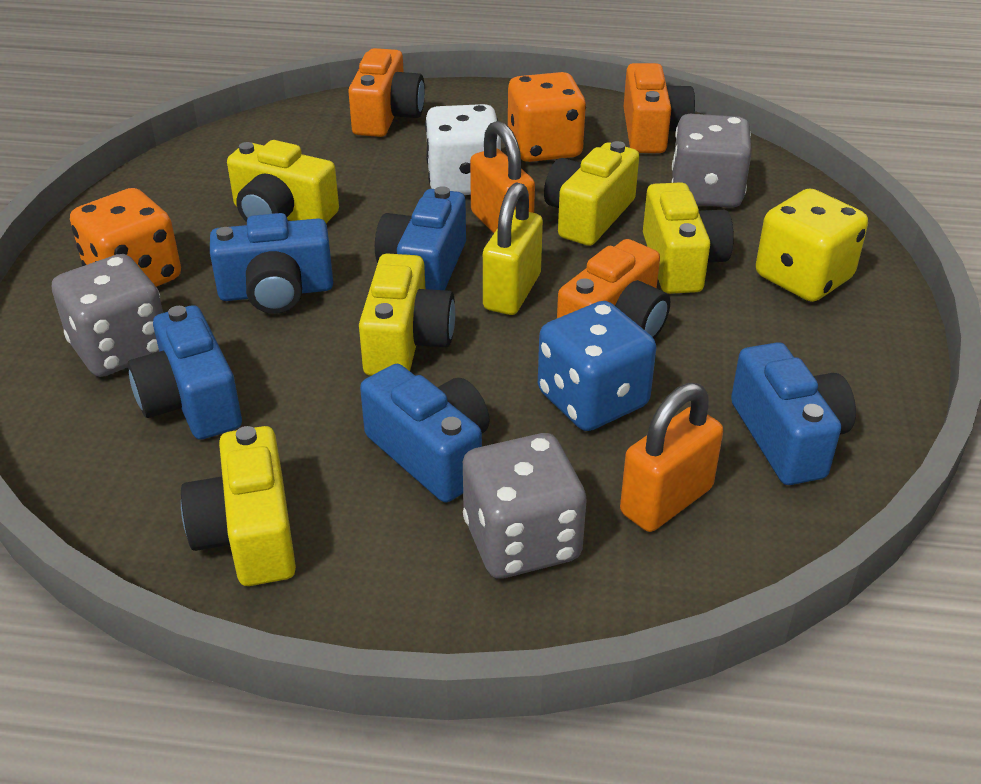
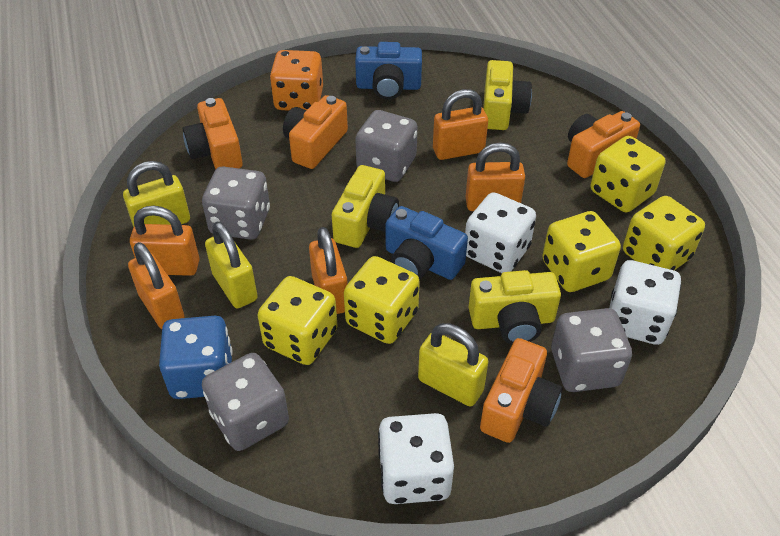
blue camera: [128,305,242,440] [210,213,333,314] [360,364,490,502] [375,186,466,290] [731,342,856,485] = 5 -> [355,42,422,100] [385,206,468,280] = 2
grey dice: [52,254,163,377] [463,433,587,579] [671,114,752,208] = 3 -> [202,166,270,240] [202,353,289,451] [355,110,417,182] [551,308,632,392] = 4
orange camera: [348,48,425,137] [557,239,670,339] [623,63,695,153] = 3 -> [183,98,243,169] [283,95,348,169] [480,338,562,443] [567,111,640,178] = 4
orange dice: [70,188,181,287] [508,72,586,162] = 2 -> [270,50,323,111] = 1
orange padlock: [470,121,535,233] [620,383,723,532] = 2 -> [128,242,185,329] [130,206,199,276] [309,227,348,314] [433,89,488,160] [466,142,525,211] = 5
white dice: [425,104,501,195] = 1 -> [378,413,454,504] [465,192,536,273] [609,260,681,345] = 3
yellow camera: [181,426,296,586] [227,140,339,223] [359,253,455,376] [544,141,639,246] [643,182,734,294] = 5 -> [332,165,399,248] [469,270,561,344] [483,60,532,130] = 3
yellow dice: [756,188,868,302] = 1 -> [258,276,338,365] [344,256,420,344] [542,211,621,292] [591,136,665,212] [623,196,705,271] = 5
yellow padlock: [483,182,543,315] = 1 -> [123,161,190,227] [205,222,258,308] [418,323,489,406] = 3

